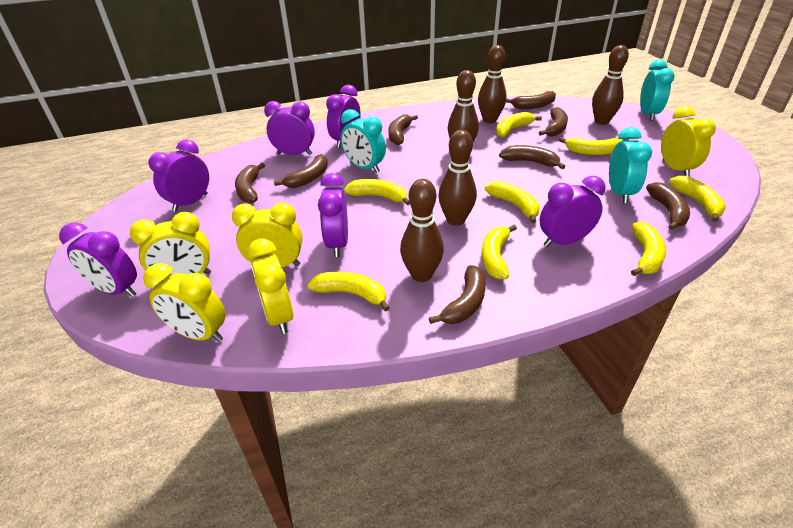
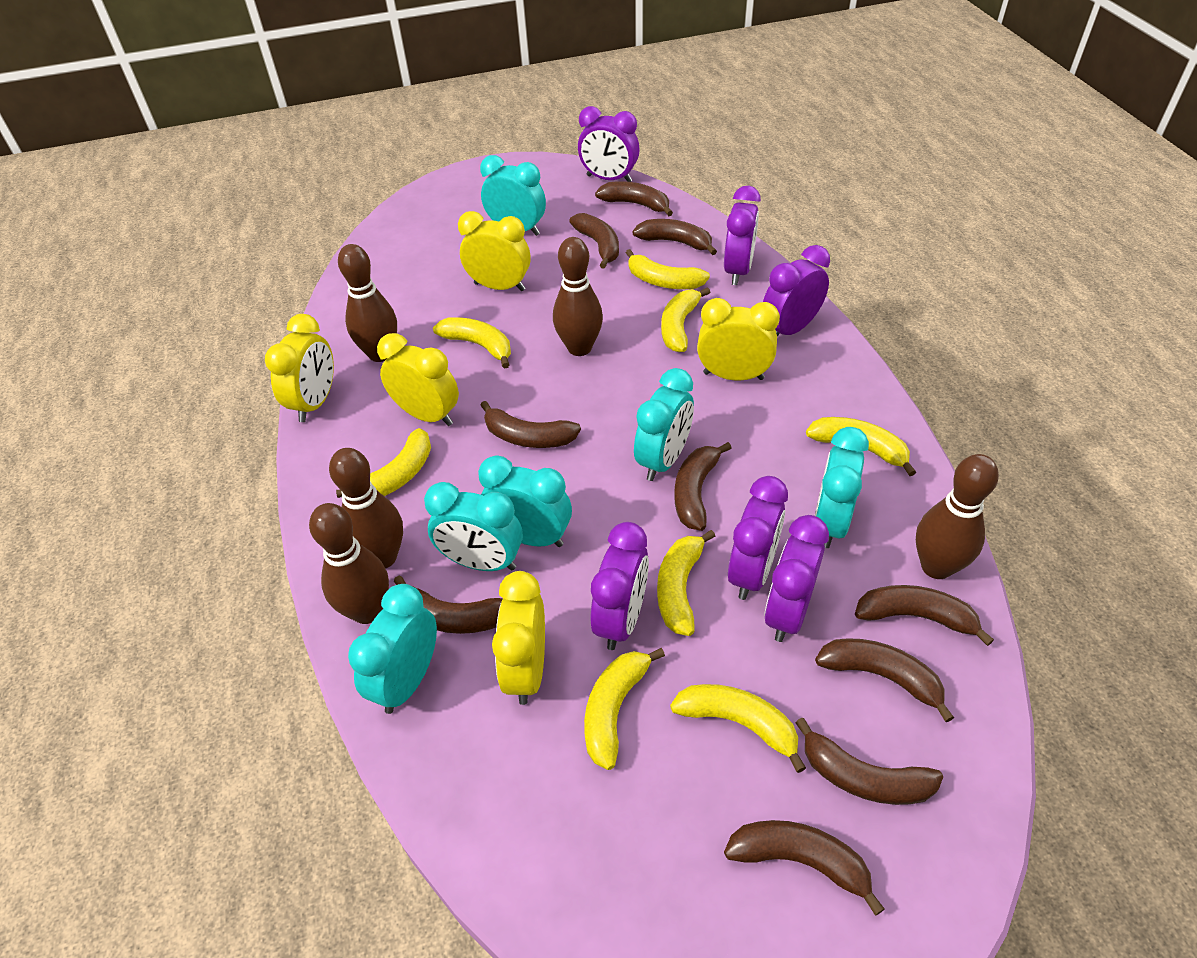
brown banana: [235,163,265,203] [274,154,328,188] [389,114,418,145] [429,265,486,324] [499,145,566,169] [506,91,556,109] [539,107,568,137] [646,182,690,230] = 8 -> [394,576,503,634] [480,401,581,448] [569,213,619,269] [595,181,673,216] [632,219,717,255] [674,442,732,531] [724,820,884,915] [795,717,943,805] [815,638,954,722] [855,585,994,646] = 10
turquoise clock: [341,109,386,173] [609,127,652,203] [640,59,675,121] = 3 -> [348,584,437,714] [424,482,523,571] [478,456,572,547] [480,155,546,236] [634,368,694,481] [815,427,869,548] = 6

